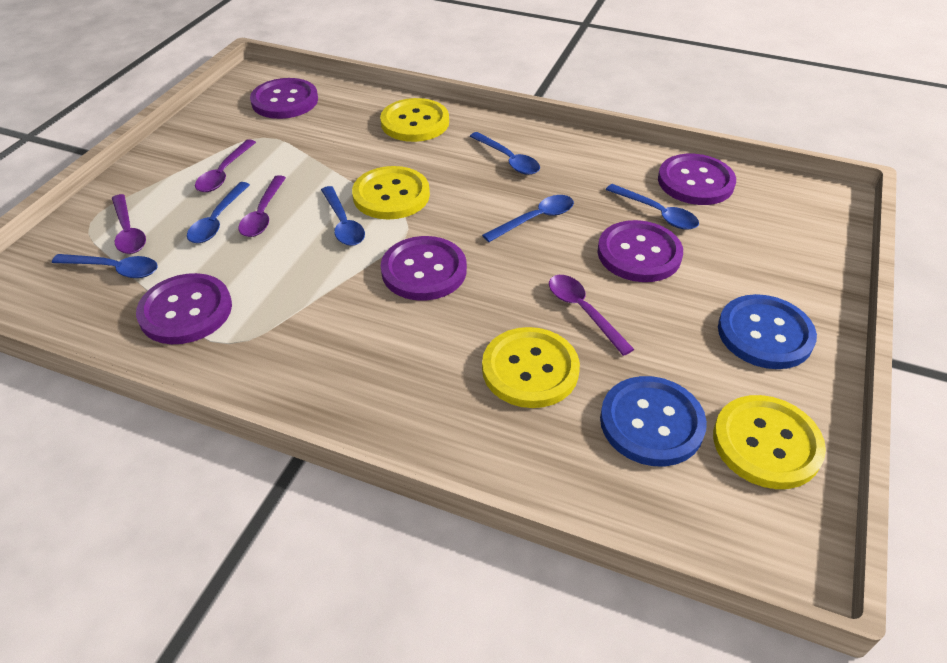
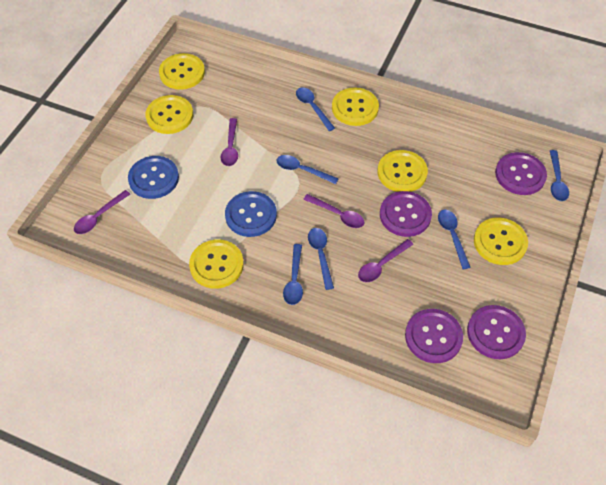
purple button: [136,273,232,344] [250,78,318,119] [381,236,467,301] [597,220,683,282] [658,154,736,205] = 5 -> [380,191,432,237] [405,309,463,363] [467,305,526,359] [495,152,547,195] = 4
yellow button: [352,166,430,219] [380,98,449,142] [482,327,580,408] [713,395,826,489] = 4 -> [145,95,193,134] [159,53,205,90] [189,239,244,289] [332,87,379,126] [378,150,428,192] [474,218,528,265] = 6

